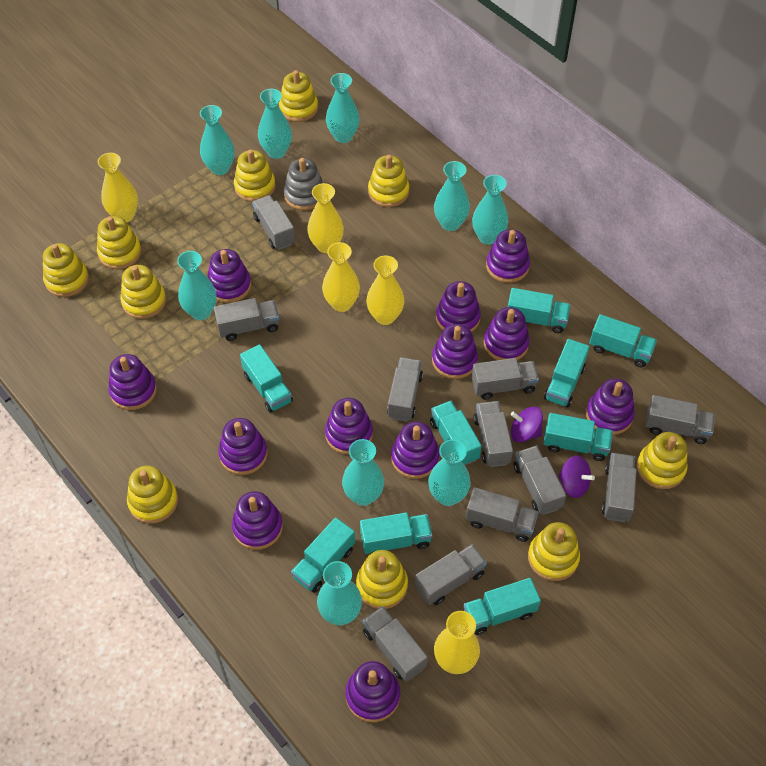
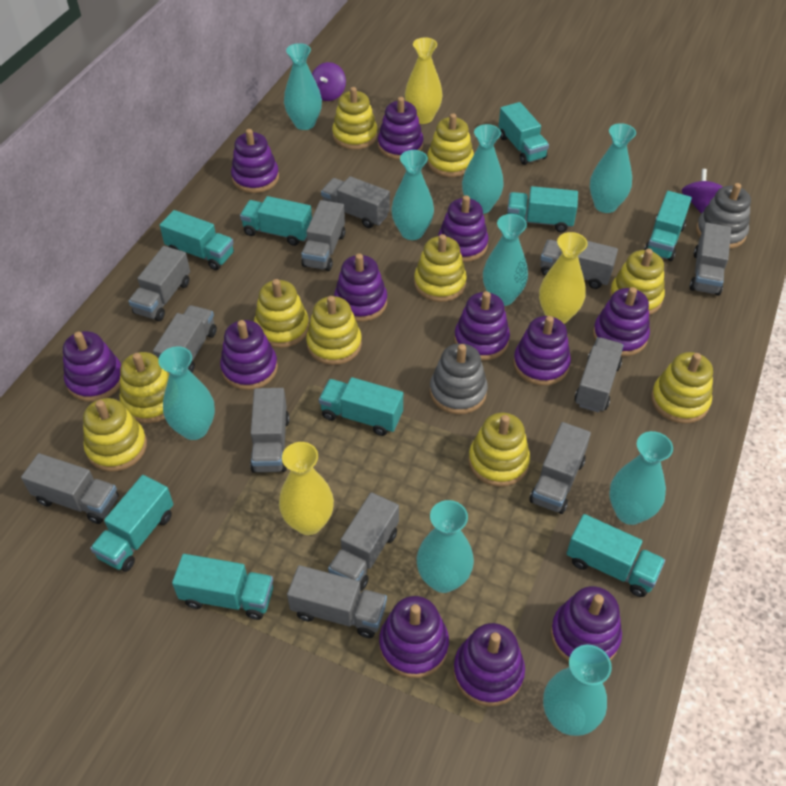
grey stacking toy: [284,158,323,210] = 1 -> [430,343,488,414] [696,183,751,249] = 2
grey truck: [214,298,279,341] [252,195,295,250] [363,606,428,682] [387,357,423,422] [415,544,487,605] [466,487,539,542] [472,358,539,400] [474,401,513,467] [513,446,566,515] [602,453,637,522] [645,395,715,444] = 11 -> [21,453,118,524] [129,246,190,321] [153,305,217,373] [250,388,290,473] [287,565,387,638] [301,200,345,271] [321,176,390,228] [328,492,399,591] [529,422,591,514] [540,240,618,289] [575,337,624,412] [690,223,731,296] = 12
yellow vase: [98,153,138,222] [307,183,344,253] [322,242,360,312] [366,255,404,325] [434,611,480,674] = 5 -> [279,442,334,535] [405,37,443,124] [539,232,588,324] = 3

